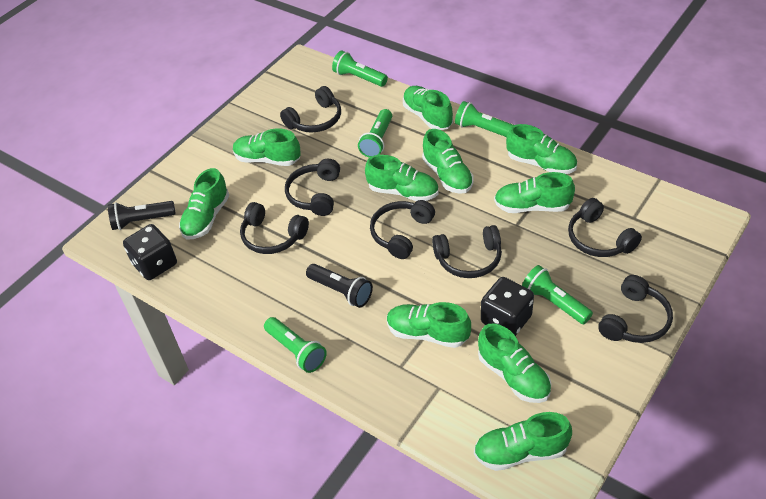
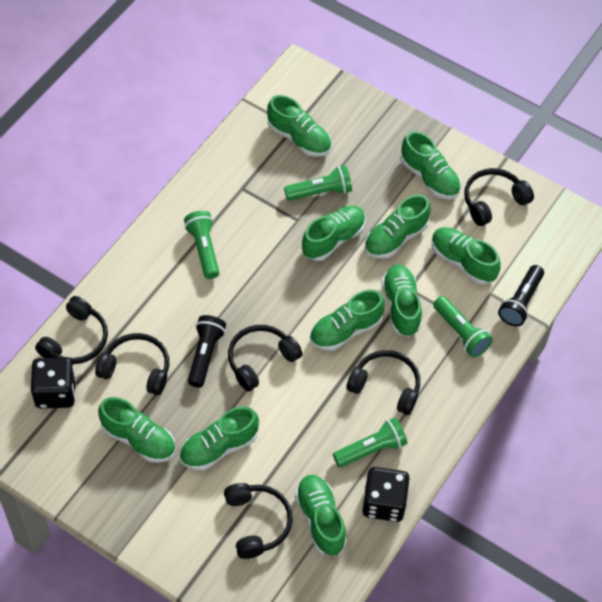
black headphones: [240,202,309,254] [280,86,341,133] [285,159,340,216] [370,200,435,259] [432,225,502,278] [568,198,642,257] [598,275,673,343] = 7 -> [35,296,108,364] [95,333,169,396] [224,483,293,559] [228,325,302,391] [347,350,420,415] [464,168,534,226] = 6
green flashlight: [264,317,327,373] [332,51,388,87] [358,109,392,158] [455,101,514,137] [522,265,593,324] = 5 -> [184,211,219,279] [284,165,352,201] [333,417,407,468] [433,296,493,357] = 4

